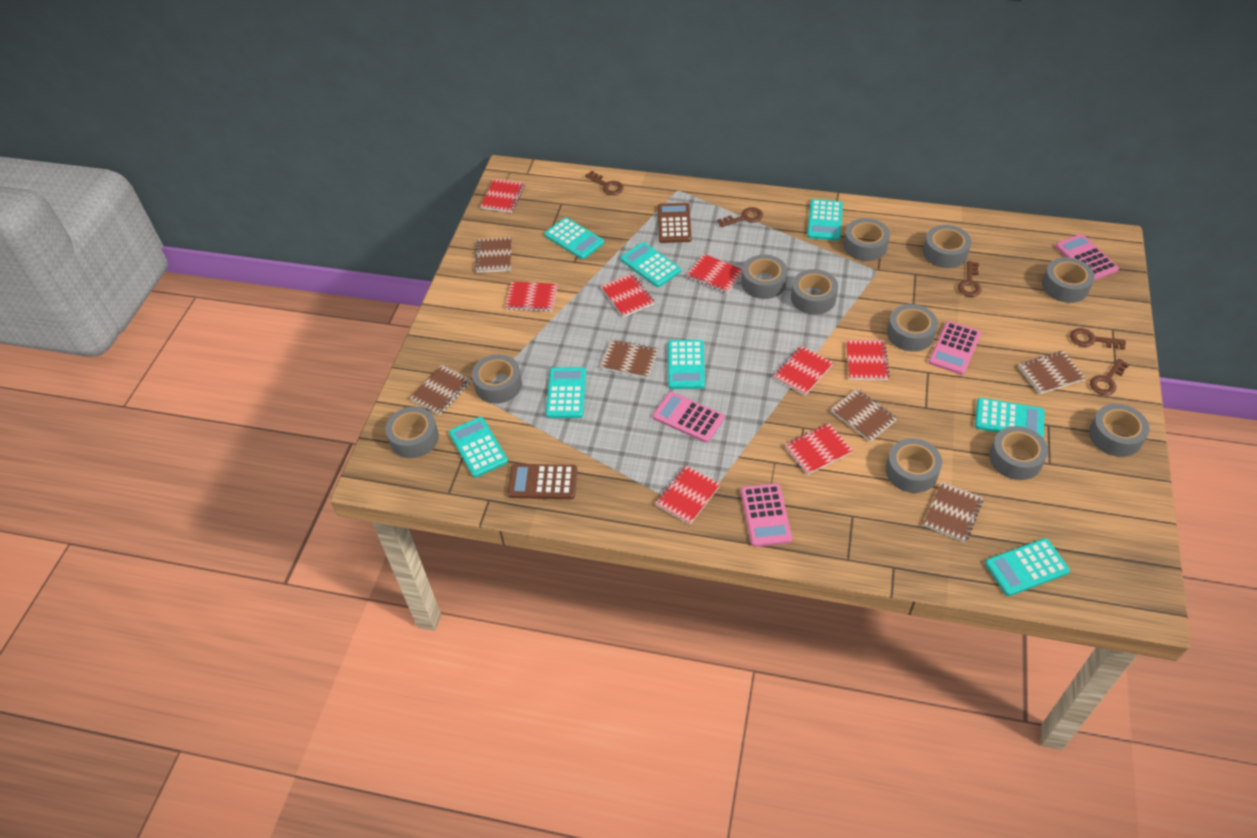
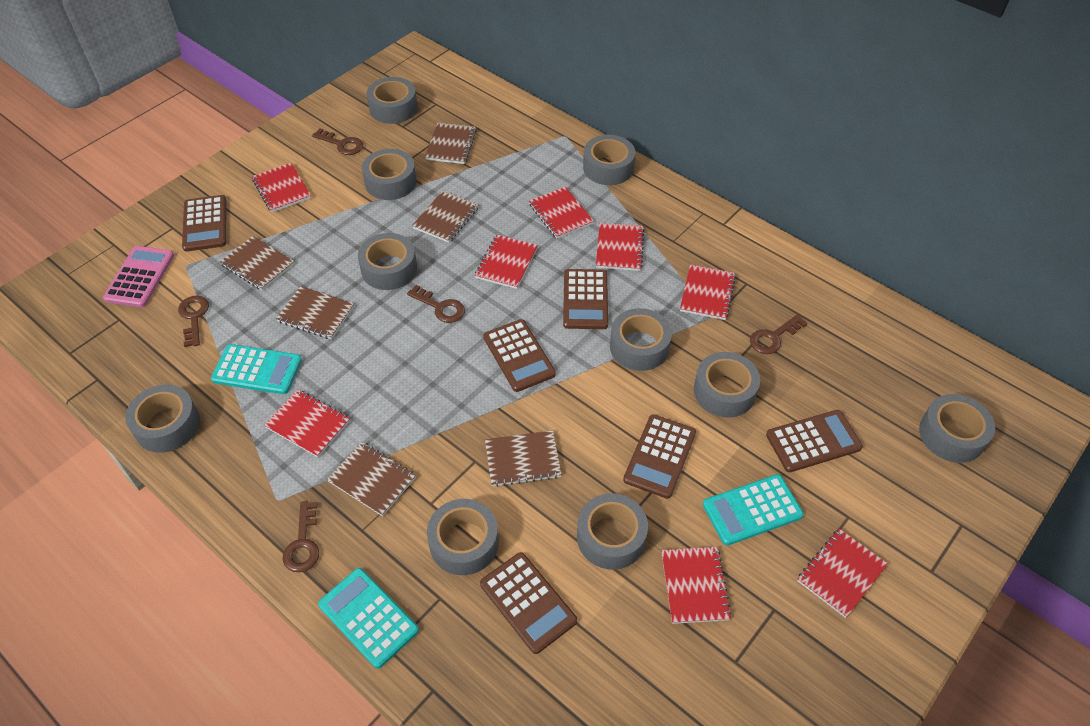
brown calculator: [507,464,577,499] [658,203,692,243] = 2 -> [182,195,227,252] [480,552,577,654] [483,319,556,392] [563,269,608,329] [623,414,696,499] [766,410,863,472] = 6
grey tape: [385,407,439,458] [472,354,522,404] [742,254,787,299] [791,269,838,315] [843,218,890,261] [886,438,942,493] [887,304,938,352] [923,225,971,268] [989,426,1048,480] [1042,257,1095,303] [1089,404,1150,457] = 11 -> [125,384,200,453] [358,233,417,290] [362,149,417,200] [367,77,418,124] [427,499,499,575] [577,493,648,570] [583,135,635,185] [610,308,672,371] [694,352,760,417] [919,394,995,463] = 10
pink calculator: [653,392,725,443] [741,483,792,547] [928,321,981,375] [1055,234,1119,281] = 4 -> [103,246,174,307] = 1
turquoise calculator: [449,417,508,477] [544,217,604,259] [546,367,586,418] [620,242,681,287] [668,340,705,389] [807,199,843,241] [975,398,1045,438] [985,538,1070,596] = 8 -> [211,344,302,394] [318,568,419,669] [703,474,804,546] = 3

